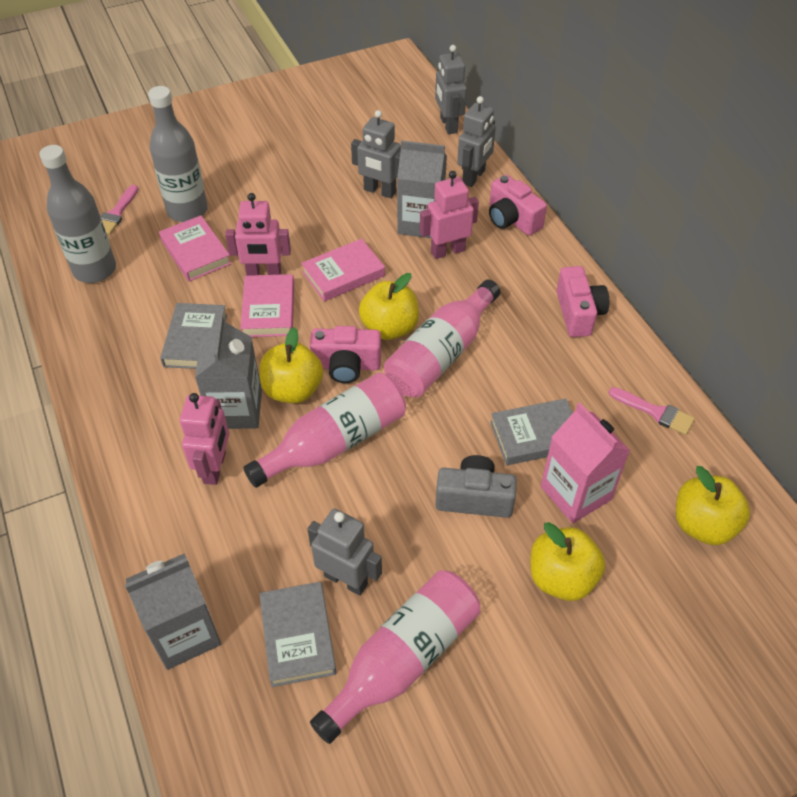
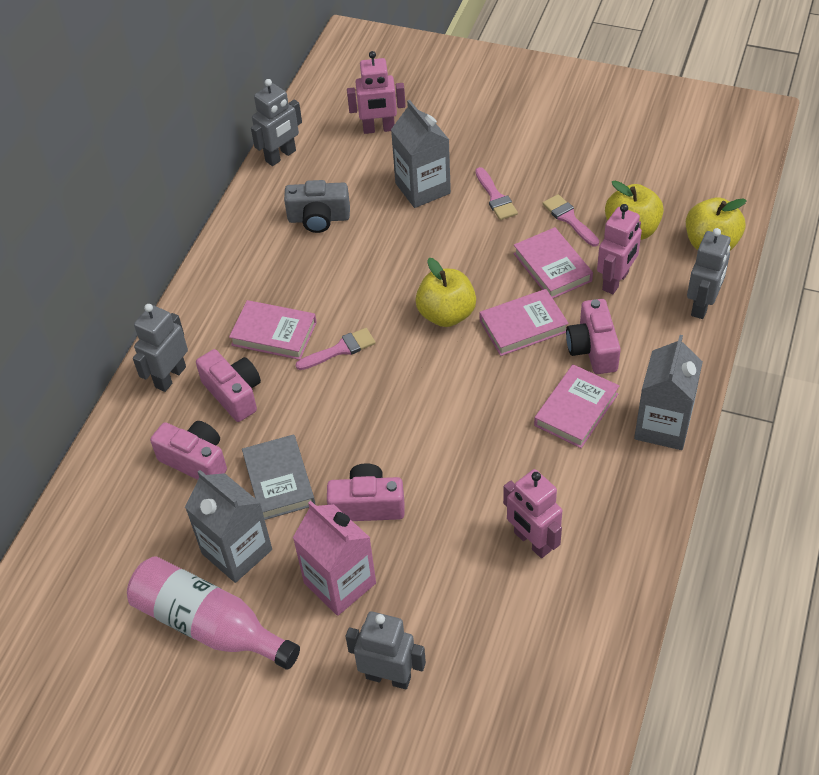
grey book: [160,303,227,369] [259,582,337,687] [490,398,573,465] = 3 -> [242,434,315,520] = 1
grey bottle: [40,145,116,283] [148,86,208,222] = 2 -> none = 0
pink book: [159,215,232,281] [240,274,294,337] [301,239,385,302] = 3 -> [229,300,317,360] [480,289,569,356] [513,227,593,298] [534,364,619,448] = 4
pink bottle: [244,372,406,488] [310,570,480,744] [384,280,501,397] = 3 -> [127,556,300,670] = 1
pink brush: [101,185,138,235] [609,387,695,435] = 2 -> [296,328,376,370] [475,167,518,220] [543,194,599,247] = 3
pink camera: [310,326,381,383] [489,174,547,236] [556,266,609,337] = 3 -> [150,421,227,480] [196,349,261,422] [327,463,405,521] [566,299,621,374] = 4
yellow apple: [260,327,323,403] [359,273,419,340] [531,522,605,601] [676,466,750,545] = 4 -> [415,258,476,327] [605,180,664,240] [686,197,747,251] = 3

